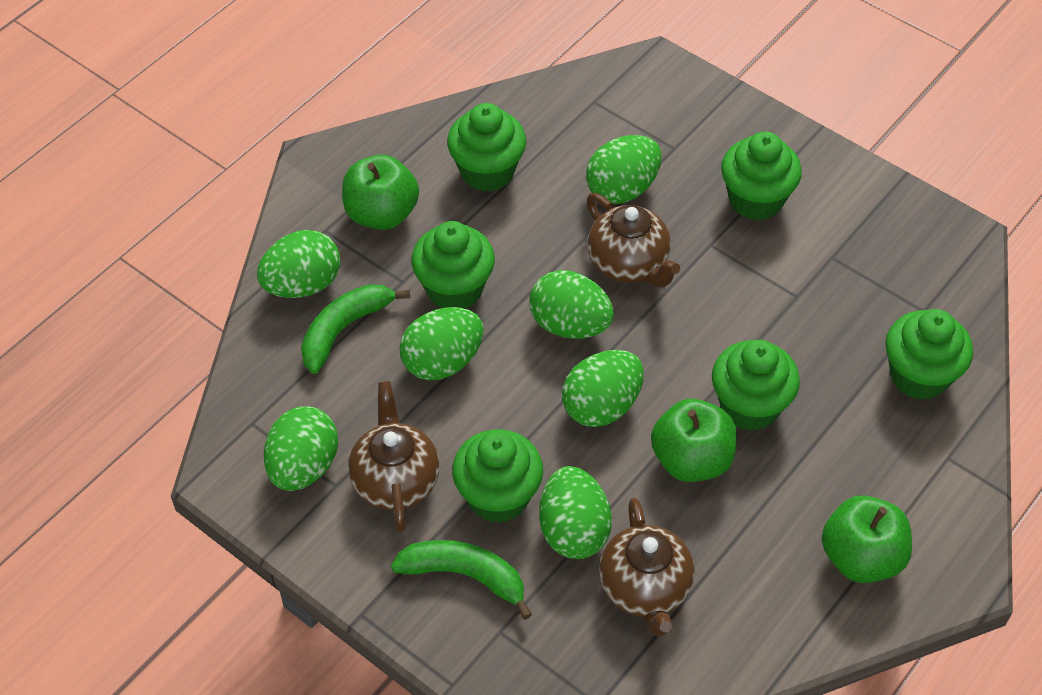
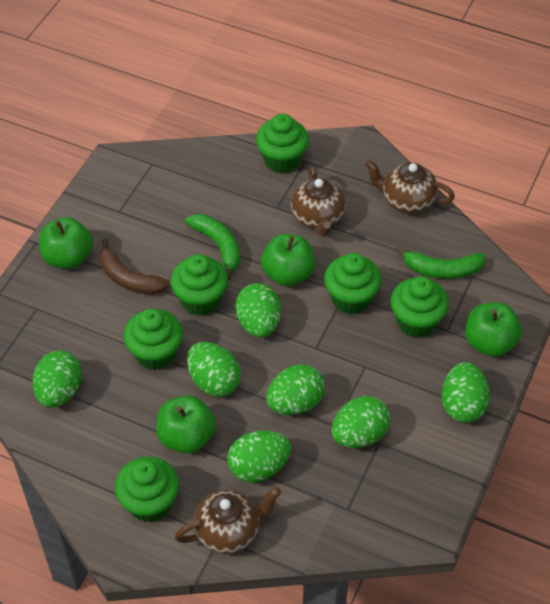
brown banana: none = 0 -> [99,239,170,295] = 1
green apple: [342,154,419,230] [651,399,737,482] [822,496,912,583] = 3 -> [39,217,93,269] [156,395,216,454] [261,234,315,286] [465,302,522,357] = 4

